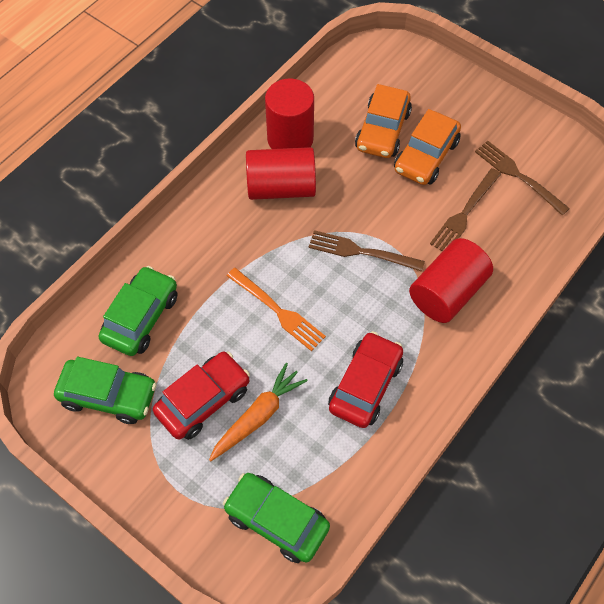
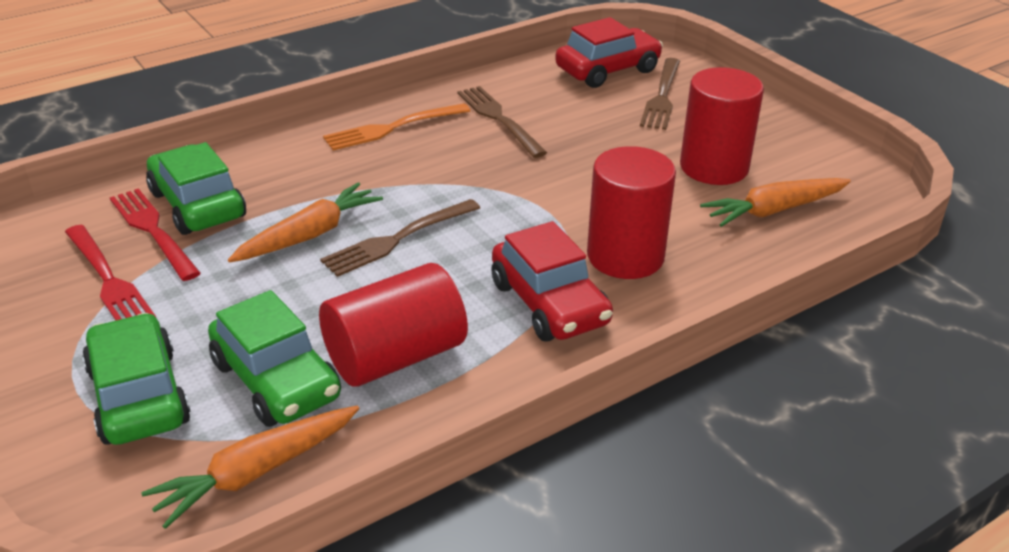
orange car: [355,84,412,158] [394,109,461,185] = 2 -> none = 0
orange carrot: [209,363,307,461] = 1 -> [141,405,359,529] [228,183,383,263] [700,178,851,227] = 3
red fork: none = 0 -> [65,225,156,321] [110,188,201,281] = 2

